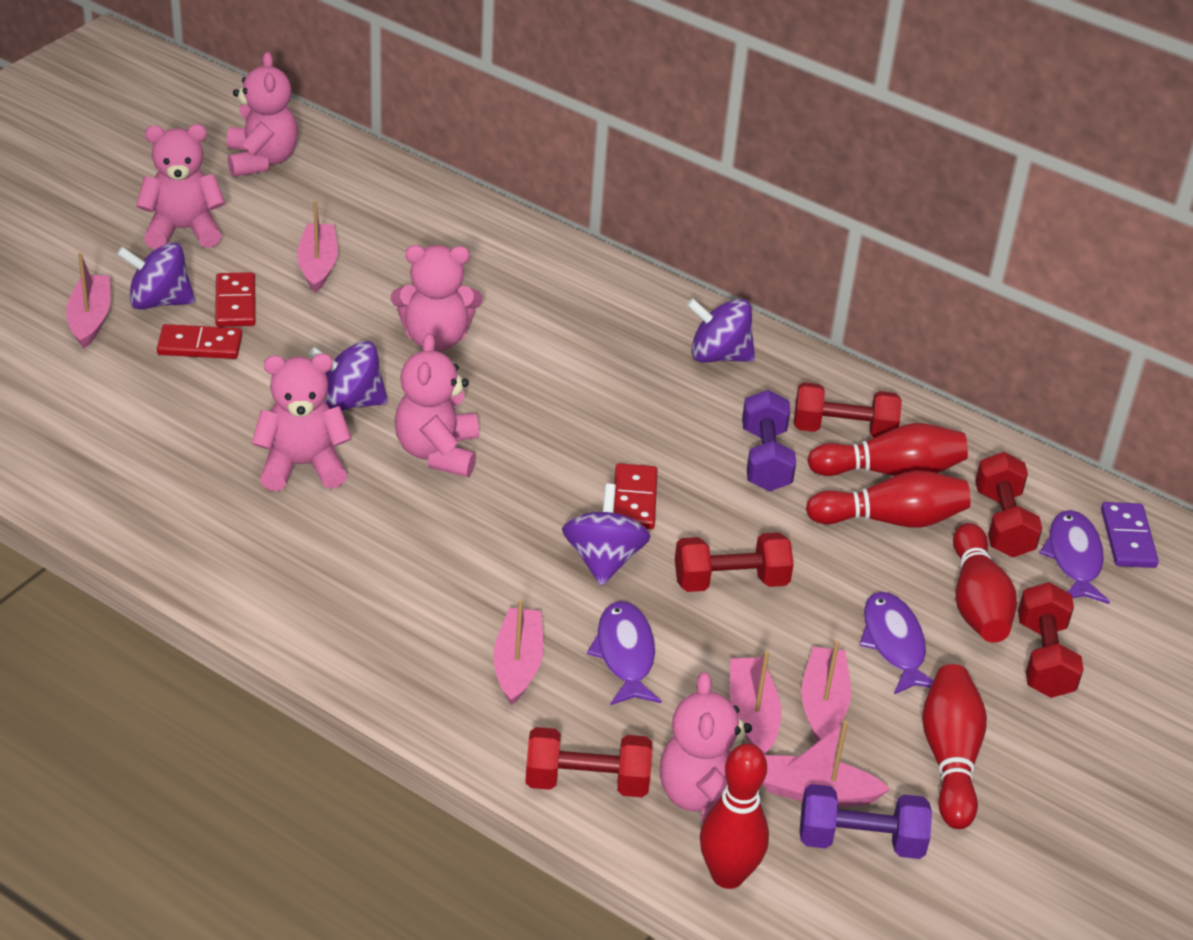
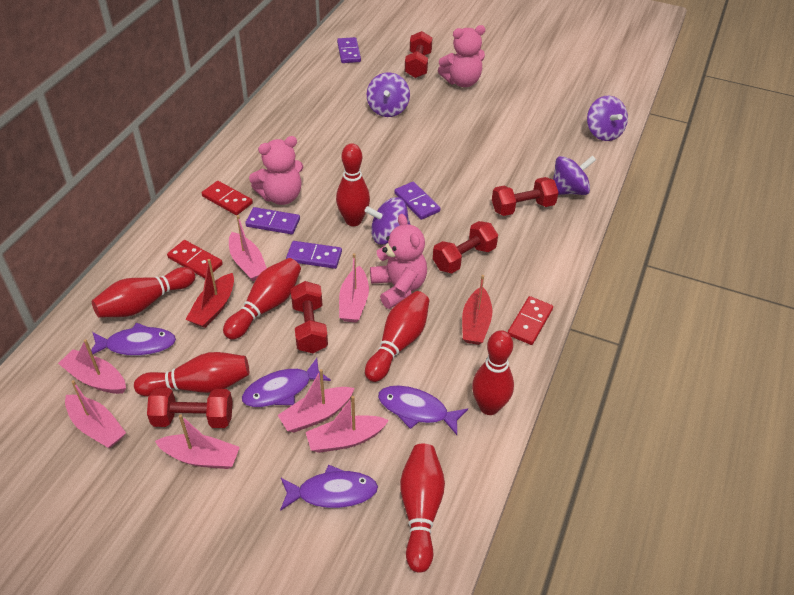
pink boat: [66,253,111,348] [297,201,338,293] [493,599,544,706] [730,651,782,755] [762,721,890,807] [801,640,851,742] = 6 -> [58,339,126,394] [65,380,126,448] [155,415,240,469] [229,215,267,281] [278,369,355,432] [306,396,389,453] [339,253,369,322] = 7
pink teddy bear: [136,124,225,249] [227,52,298,177] [252,353,352,491] [391,245,483,351] [395,333,479,477] [660,672,752,822] = 6 -> [249,136,303,205] [370,214,427,309] [438,25,485,87] = 3
purple domino: [1101,502,1159,568] = 1 -> [245,207,300,234] [286,241,342,269] [337,37,361,63] [394,182,440,220] = 4
purple dumbbell: [742,390,796,492] [800,784,932,859] = 2 -> none = 0
purple fish: [587,601,661,705] [859,592,934,694] [1039,510,1110,604] = 3 -> [91,322,176,356] [242,358,331,407] [280,465,378,511] [378,386,468,435] = 4
red boat: none = 0 -> [185,259,234,328] [462,275,492,345] = 2
red bowling pin: [700,743,769,889] [806,470,970,528] [807,423,968,476] [922,664,987,829] [953,523,1017,643] = 5 -> [92,267,195,318] [134,352,249,396] [223,258,301,340] [336,143,370,226] [365,291,429,382] [400,444,445,573] [472,330,514,415] = 7

